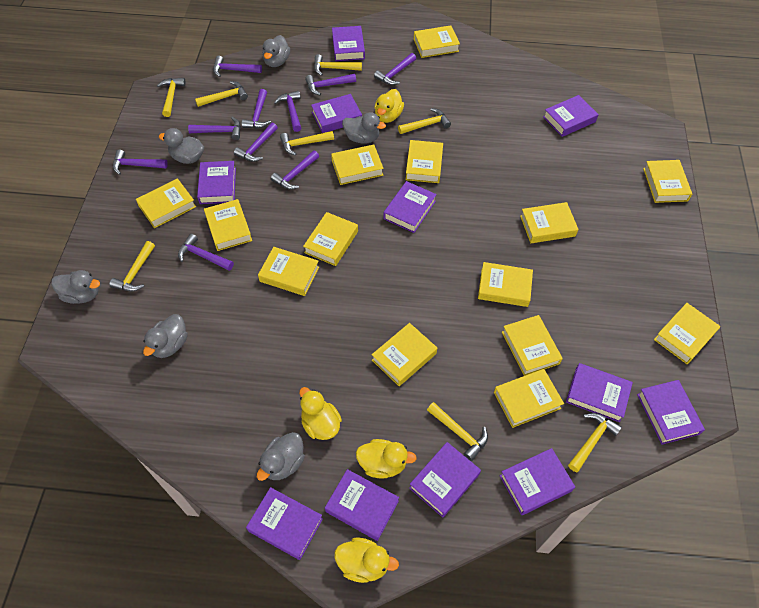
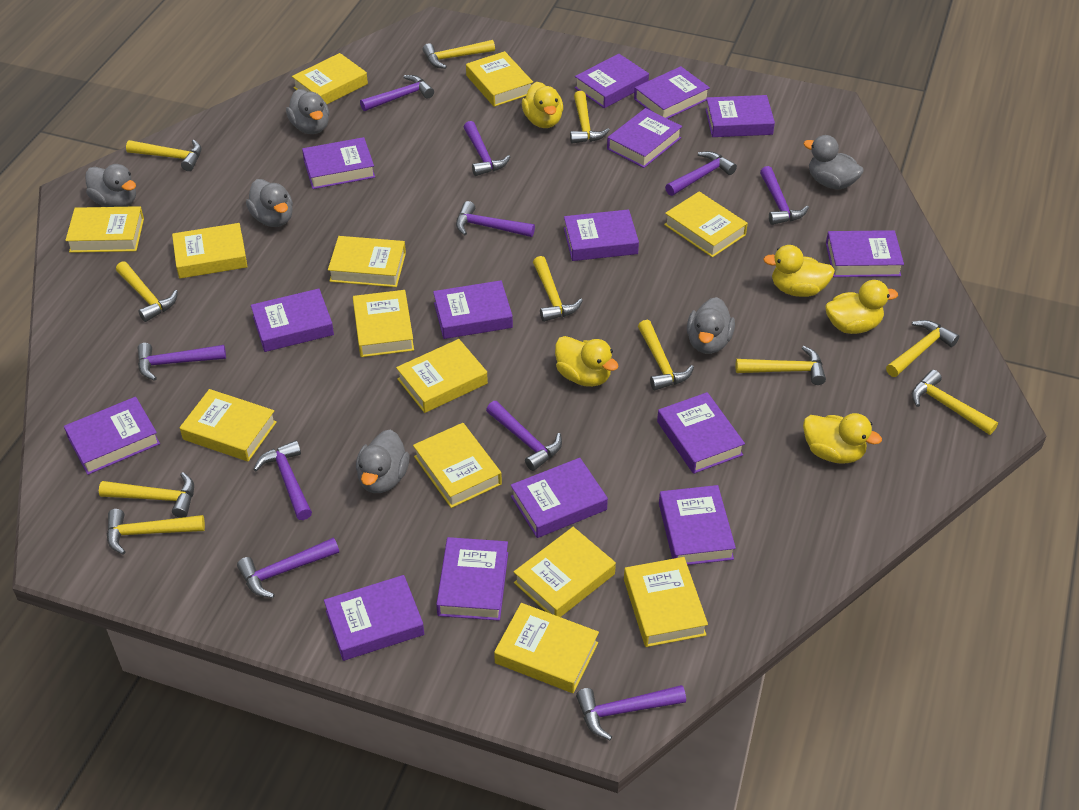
purple book: [197,161,236,204] [246,487,323,560] [311,94,362,133] [325,469,399,541] [332,26,365,61] [383,181,437,233] [409,442,481,518] [500,448,575,515] [543,95,599,137] [566,363,633,422] [637,380,705,445] = 11 -> [64,397,160,475] [251,289,334,352] [302,137,375,189] [324,575,424,661] [433,280,513,339] [436,537,508,621] [511,458,608,538] [564,209,639,261] [575,54,649,108] [607,108,682,168] [634,66,710,119] [657,392,745,474] [659,485,736,565] [705,95,775,137] [826,230,904,277] = 15
yellow book: [136,178,196,228] [204,199,252,251] [258,247,319,296] [303,212,358,266] [331,145,384,185] [372,323,437,386] [406,140,443,183] [414,25,460,58] [478,262,533,307] [494,369,564,428] [502,315,563,376] [520,202,579,243] [643,160,692,203] [654,303,720,364] = 14 -> [65,206,144,253] [172,223,248,279] [180,389,277,462] [292,53,368,104] [328,236,406,287] [353,290,414,357] [396,339,488,413] [413,423,502,508] [466,51,533,107] [494,603,599,693] [514,527,616,617] [624,557,708,647] [664,192,748,258] = 13
yellow duck: [299,387,342,440] [334,538,399,583] [356,439,417,479] [374,89,404,123] = 4 -> [522,82,563,128] [555,336,618,387] [763,245,835,297] [803,413,882,464] [825,280,898,334] = 5
yellow hammer: [109,241,155,292] [157,78,186,117] [195,81,248,107] [280,131,334,155] [314,54,362,76] [398,108,451,134] [427,402,488,462] [568,413,622,472] = 8 -> [99,472,194,518] [107,509,205,555] [116,261,178,322] [126,140,201,171] [423,40,495,69] [533,256,583,322] [570,91,610,144] [638,320,694,390] [736,346,826,385] [886,320,959,377] [912,370,998,435] = 11

